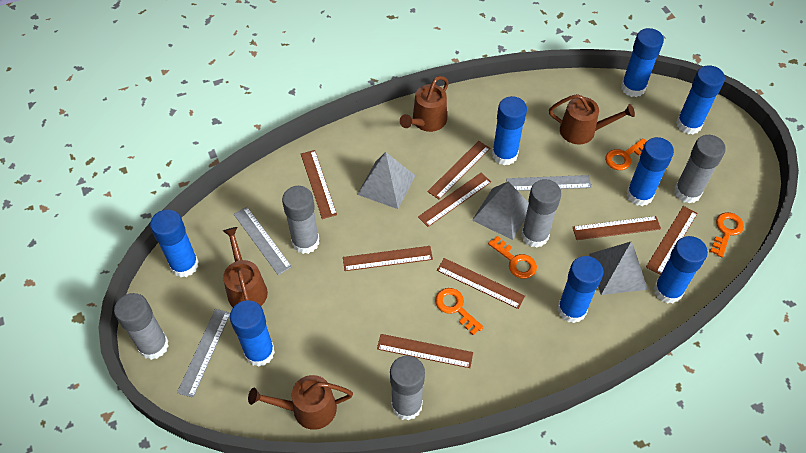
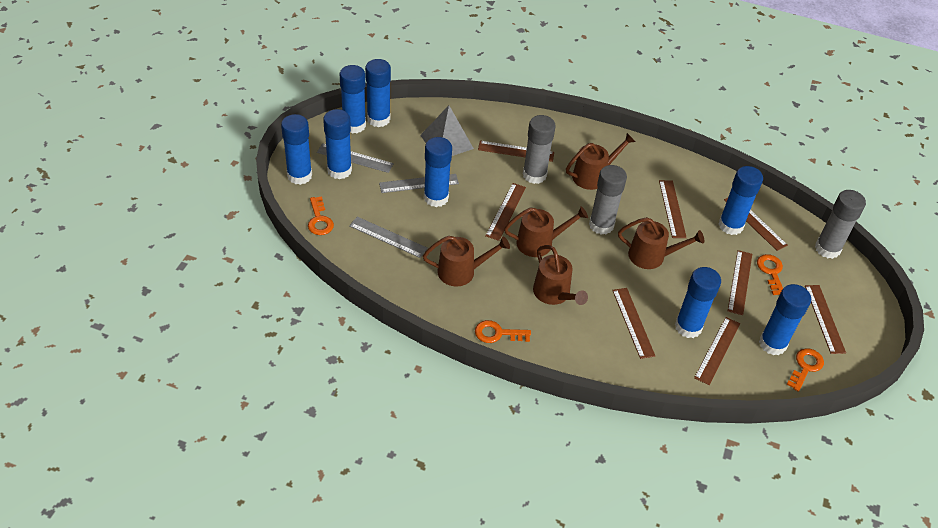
brown watering can: [223,227,268,307] [248,375,353,430] [400,76,449,132] [549,94,635,144] = 4 -> [423,236,510,287] [504,206,588,257] [533,245,588,305] [566,133,635,190] [618,217,704,269] = 5
grey glue stick: [114,293,168,360] [282,186,319,254] [390,356,425,421] [521,179,561,248] [674,135,726,203] = 5 -> [523,115,556,184] [589,165,627,235] [815,190,866,259] = 3
grey pyramid: [357,152,415,209] [472,181,529,240] [589,242,648,295] = 3 -> [420,105,474,156] = 1

